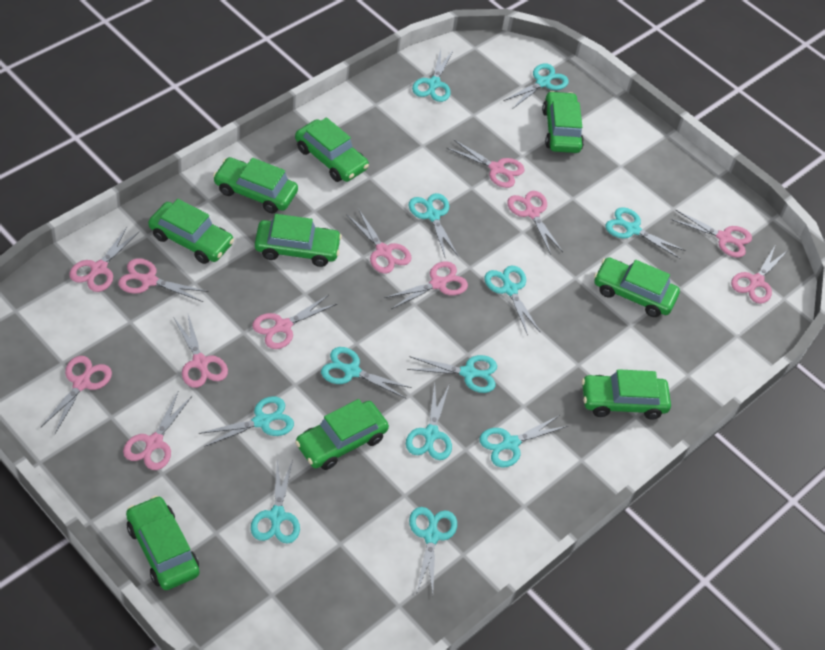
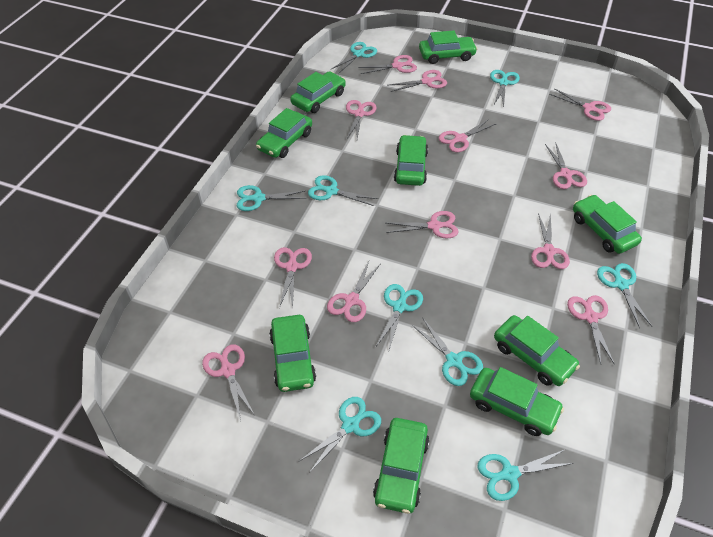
turquoise scissors: [198,397,294,447] [251,459,300,544] [321,347,412,398] [406,383,452,460] [407,355,497,393] [409,193,458,257] [409,507,457,595] [412,49,453,102] [479,415,568,468] [485,266,541,336] [503,63,569,108] [605,207,686,259] = 12 -> [237,185,307,211] [299,397,381,473] [308,175,378,206] [332,42,377,74] [375,284,423,350] [412,317,483,386] [478,449,573,501] [490,70,520,107] [597,263,652,328] = 9

